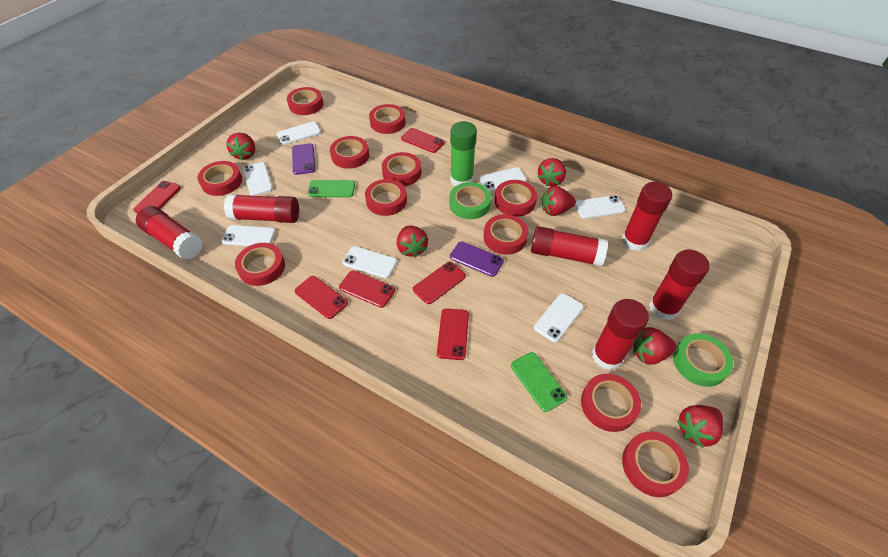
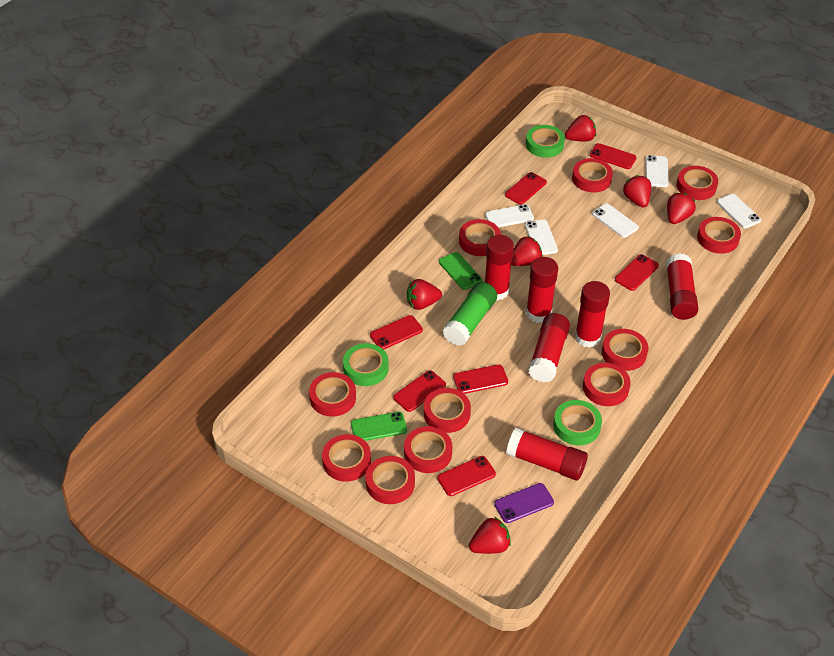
green tape: [449,182,491,219] [673,333,734,387] = 2 -> [343,343,389,386] [526,125,565,158] [553,400,602,445] = 3
purple phone: [292,143,315,175] [450,242,504,277] = 2 -> [494,483,554,523] = 1
red phone: [133,181,181,213] [295,276,348,319] [339,270,395,308] [401,128,445,153] [413,262,466,304] [437,308,469,360] = 6 -> [370,315,423,350] [393,370,446,412] [437,456,496,496] [453,365,508,394] [505,172,547,205] [590,143,637,169] [615,254,659,291] = 7
white phone: [222,225,276,246] [243,162,273,196] [276,122,321,145] [343,246,397,278] [479,167,527,192] [534,293,583,342] [575,195,626,219] = 7 -> [485,204,534,227] [525,220,558,255] [592,204,639,238] [645,155,669,187] [717,194,761,228] = 5

